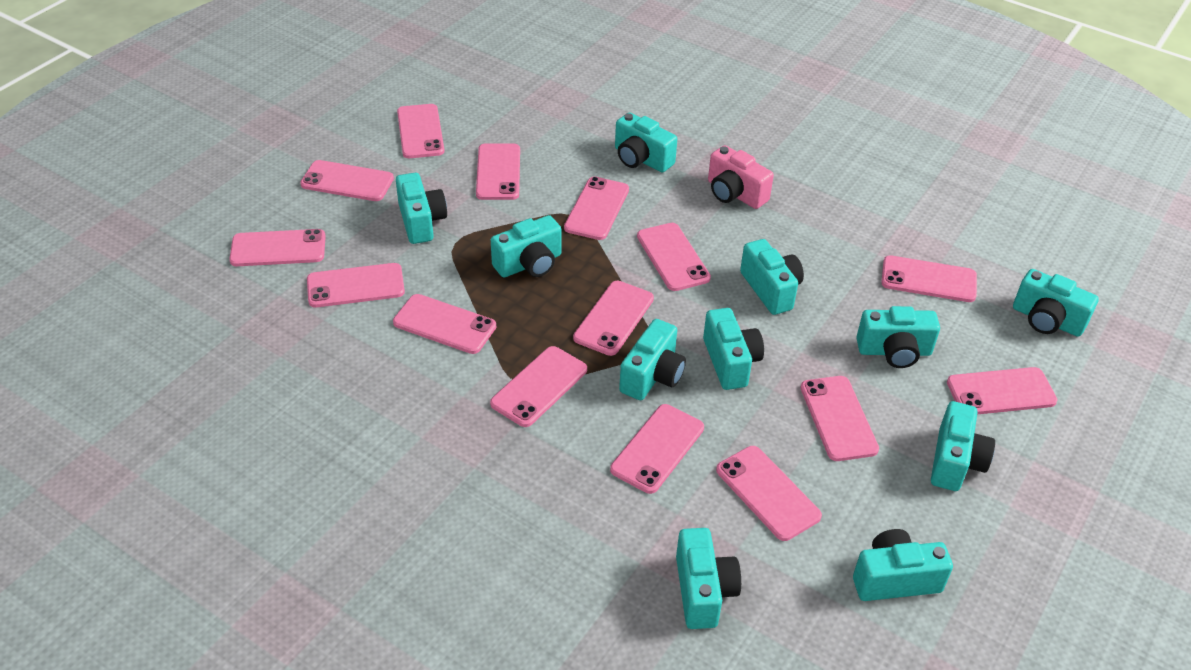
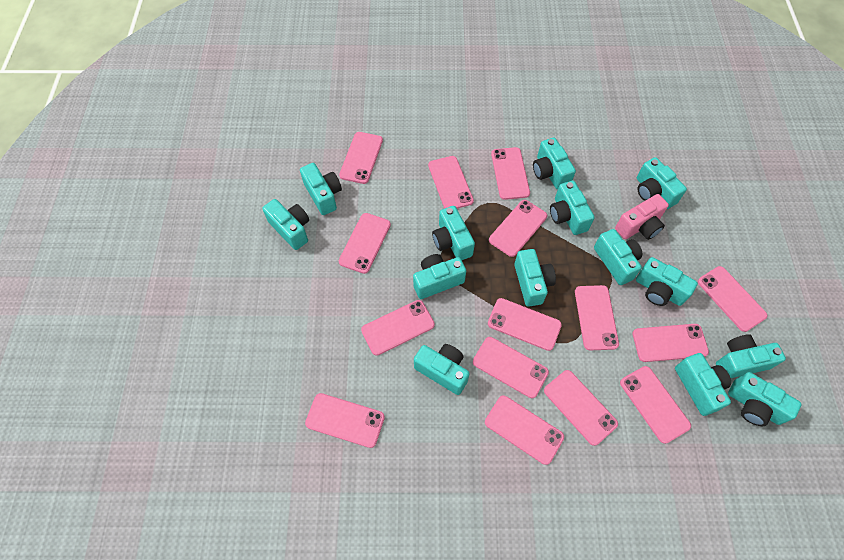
turquoise camera: [396,173,447,244] [491,215,562,277] [615,112,677,173] [619,319,686,400] [676,528,741,629] [703,308,764,390] [740,239,804,315] [853,529,953,601] [856,306,940,368] [931,401,995,491] [1013,269,1099,337] = 11 -> [262,199,309,250] [300,163,342,215] [413,254,466,299] [414,344,470,395] [432,206,475,260] [514,249,556,307] [533,138,576,190] [550,181,595,235] [594,229,642,285] [636,257,698,306] [637,157,687,209] [675,353,731,416] [716,334,786,378] [728,372,802,426] = 14

